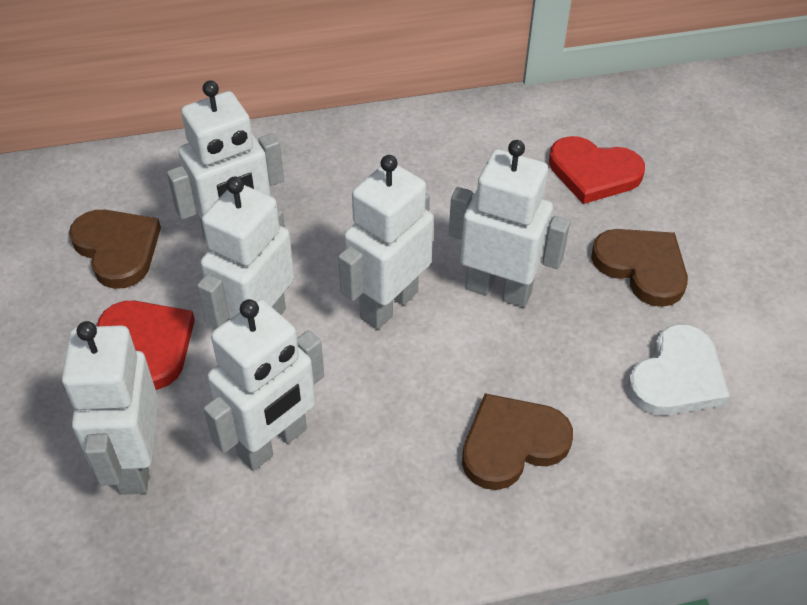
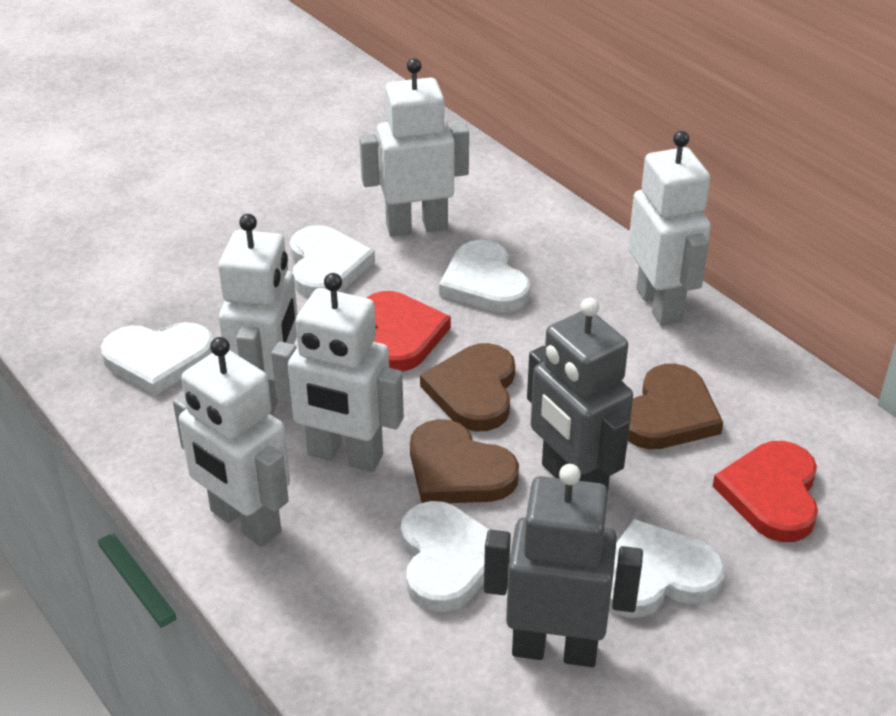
grey robot: none = 0 -> [484,464,643,667] [527,298,633,491] = 2
white heart: [627,324,730,416] = 1 -> [101,322,213,395] [290,225,375,297] [401,501,490,612] [439,240,530,313] [609,519,726,618] = 5
white robot: [62,321,158,495] [167,81,284,240] [197,177,294,328] [204,299,324,471] [338,155,434,330] [449,140,570,308] = 6 -> [173,337,290,547] [218,214,298,416] [271,273,404,472] [359,58,469,237] [628,131,711,326] = 5

